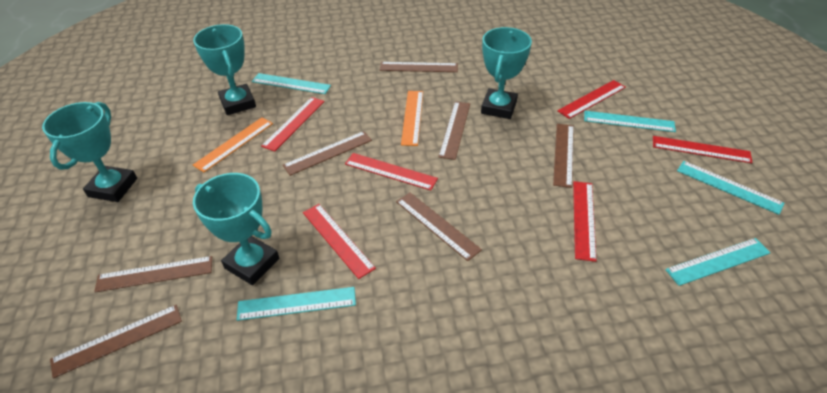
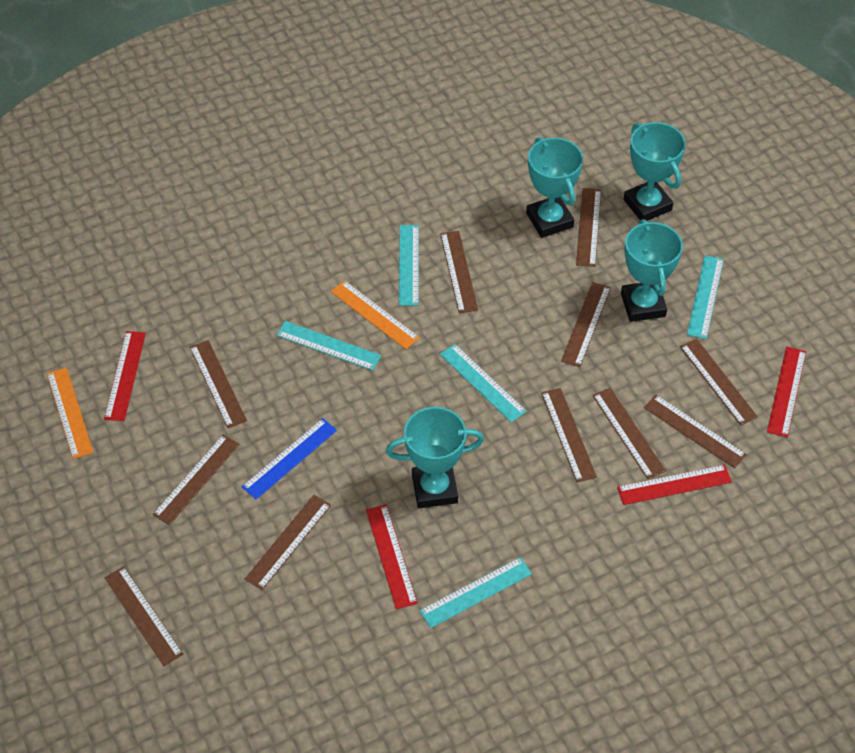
blue ruler: none = 0 -> [242,418,337,499] = 1
brown ruler: [50,305,182,378] [94,256,212,292] [283,131,372,176] [380,62,458,72] [396,192,482,261] [438,101,470,160] [553,124,574,188] = 7 -> [105,566,183,666] [152,435,239,525] [190,340,247,428] [245,495,331,590] [440,231,478,313] [541,388,597,482] [561,282,611,367] [576,188,601,267] [593,388,666,479] [644,395,747,468] [680,339,758,425] = 11
red ruler: [261,97,325,152] [303,204,376,279] [345,153,438,190] [557,80,626,119] [573,181,596,262] [653,136,753,163] = 6 -> [104,331,146,421] [366,505,418,609] [617,465,732,505] [767,347,806,437] = 4

